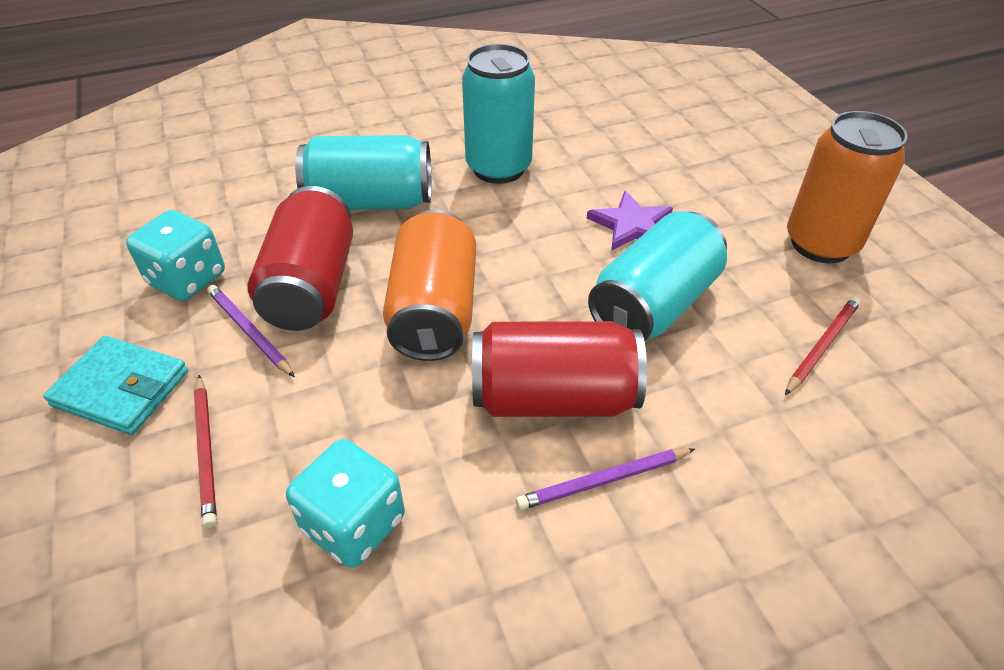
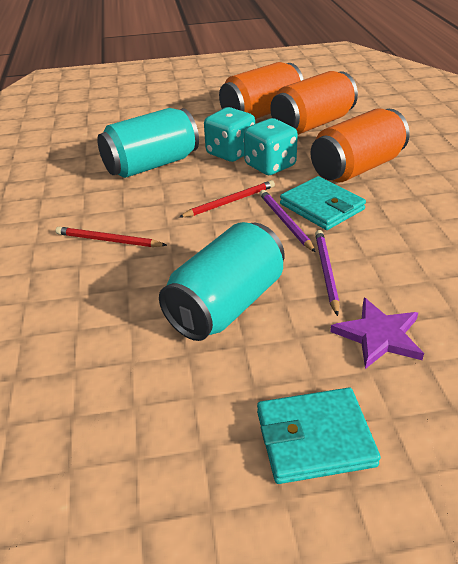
orange can: [383,210,476,361] [787,111,908,263] = 2 -> [219,62,304,119] [270,71,358,135] [310,108,410,182] = 3
red can: [248,186,353,331] [472,321,647,417] = 2 -> none = 0
turquoise can: [295,135,431,210] [462,44,535,184] [588,211,727,341] = 3 -> [97,108,199,178] [159,222,285,341] = 2
turquoise wallet: [43,336,188,435] = 1 -> [257,388,381,484] [280,176,366,230] = 2

